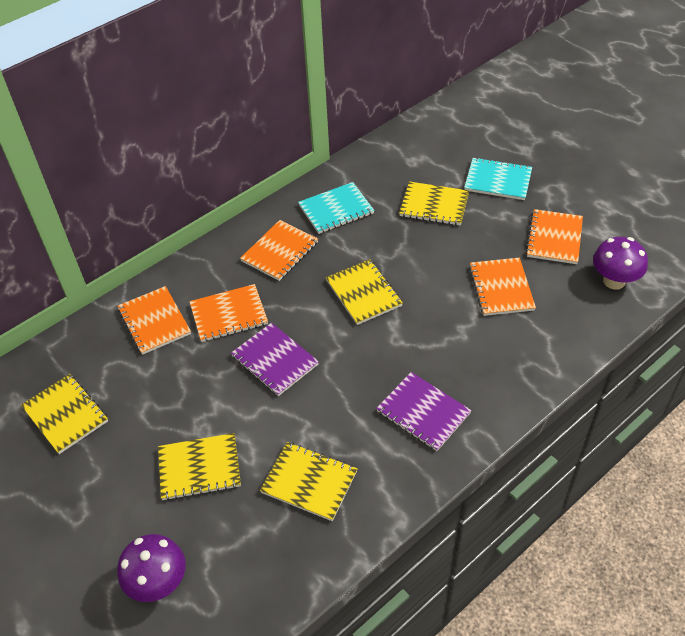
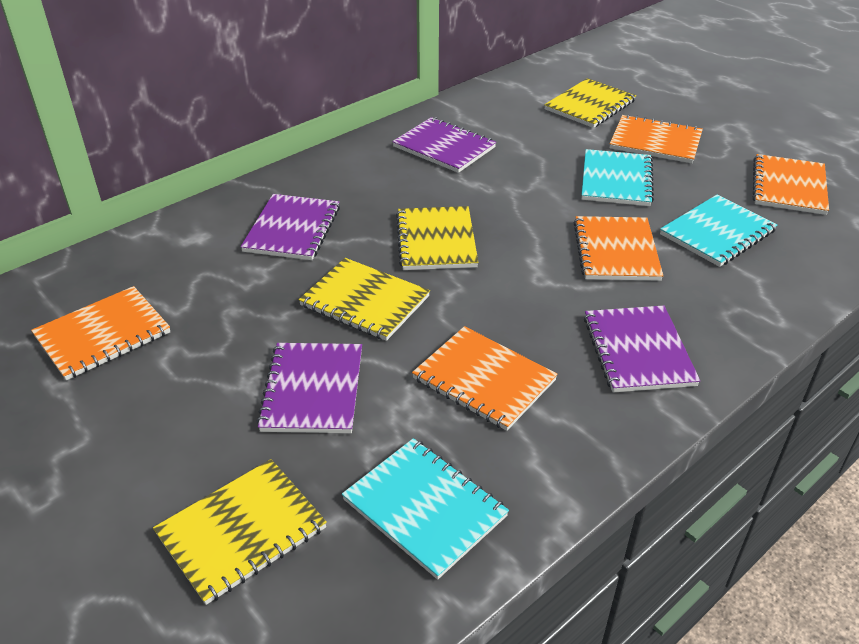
purple mushroom: [117,534,186,602] [593,237,648,290] = 2 -> none = 0
purple notebook: [231,323,319,396] [376,372,472,451] = 2 -> [241,194,340,260] [256,343,362,433] [392,117,496,173] [584,306,700,393] = 4
turquoise notebook: [298,182,374,234] [464,157,532,200] = 2 -> [342,438,509,580] [582,149,654,206] [660,195,777,267] = 3
yellow notebook: [21,374,108,454] [158,433,241,501] [260,442,358,521] [326,259,403,325] [399,182,469,225] = 5 -> [153,459,327,605] [299,258,430,341] [396,206,478,270] [544,78,636,128] = 4

